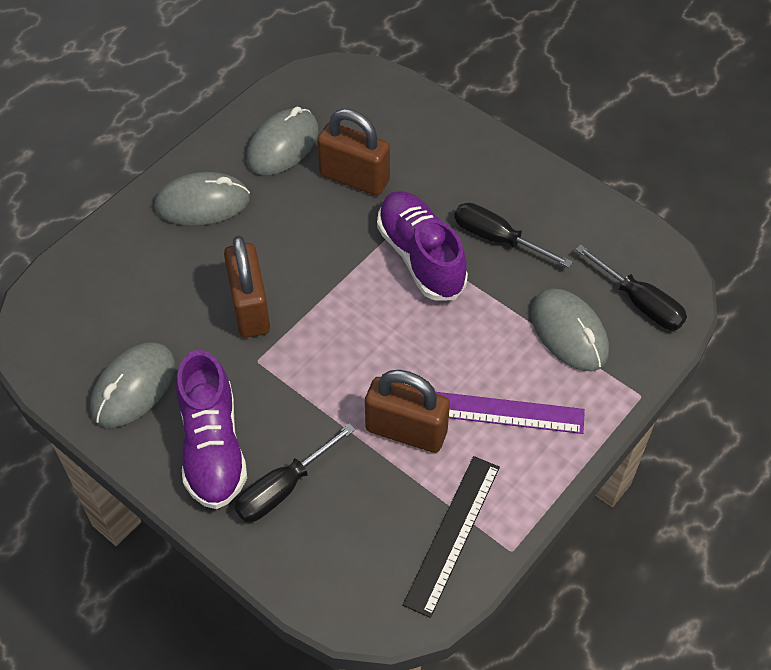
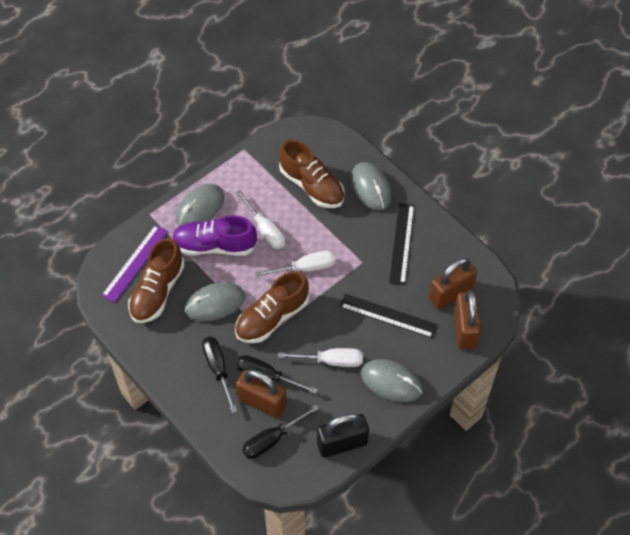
black padlock: none = 0 -> [317,413,369,458] = 1
black ruler: [403,456,500,618] = 1 -> [339,294,438,338] [389,203,414,285] = 2
brown shoe: none = 0 -> [128,238,185,323] [235,271,309,343] [279,139,345,208] = 3
purple shoe: [176,350,247,509] [377,191,468,300] = 2 -> [172,215,257,256] = 1
white screwdriver: none = 0 -> [236,190,285,249] [255,251,336,277] [278,348,363,367] = 3

